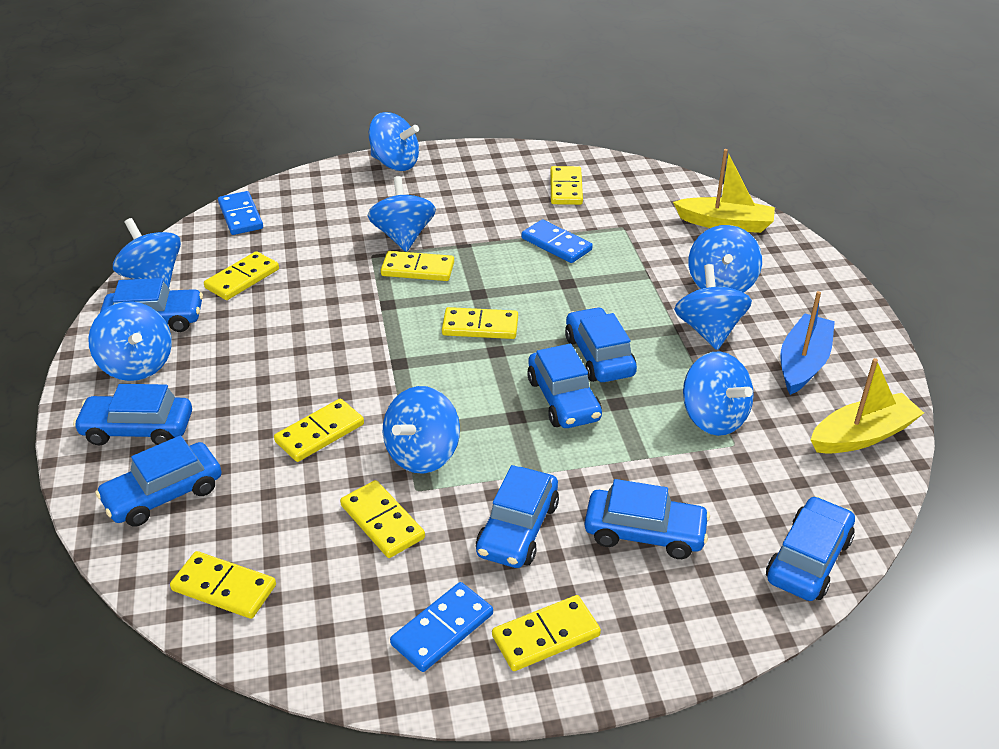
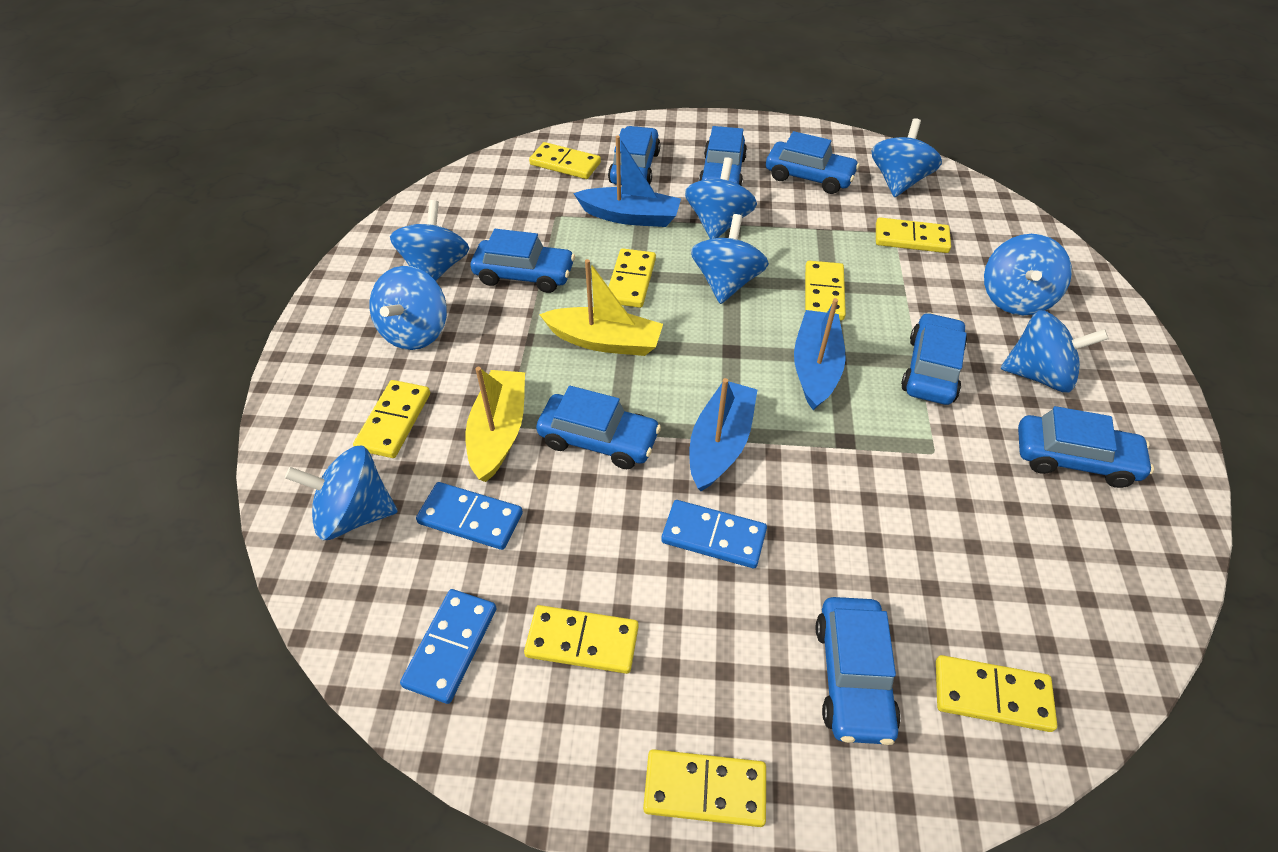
blue boat: [781,291,835,395] = 1 -> [573,136,681,227] [690,378,757,491] [794,298,846,410] = 3

